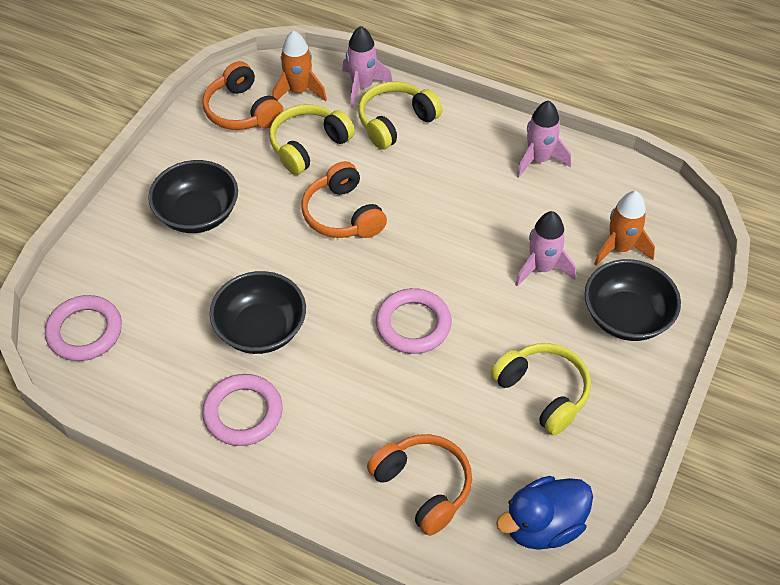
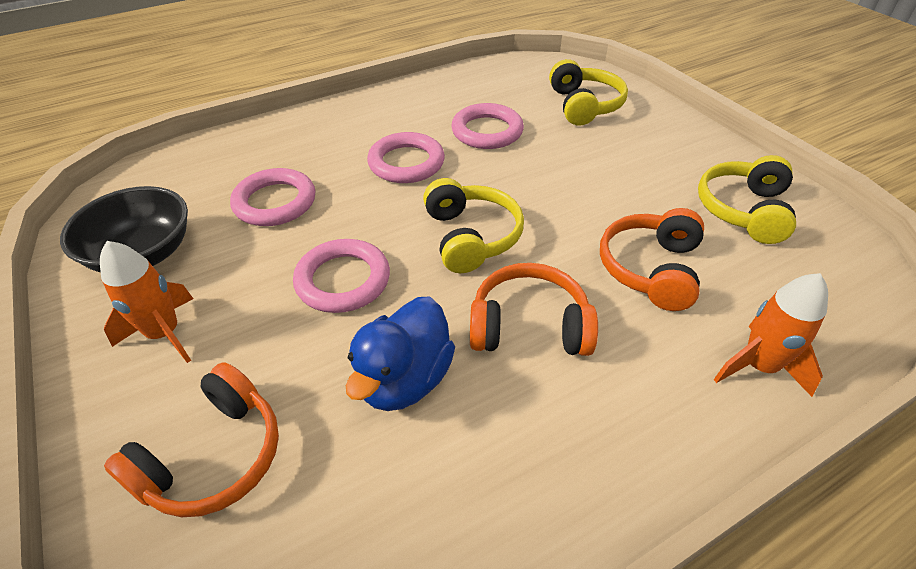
black bowl: [148,160,238,233] [210,271,306,354] [585,259,681,341] = 3 -> [60,186,188,272] = 1
pink ring: [45,295,122,361] [202,374,283,446] [376,288,451,354] = 3 -> [230,168,315,226] [293,239,390,313] [367,132,445,183] [451,103,524,149] = 4
pink rocket: [342,26,393,108] [515,211,576,286] [517,100,571,178] = 3 -> none = 0

